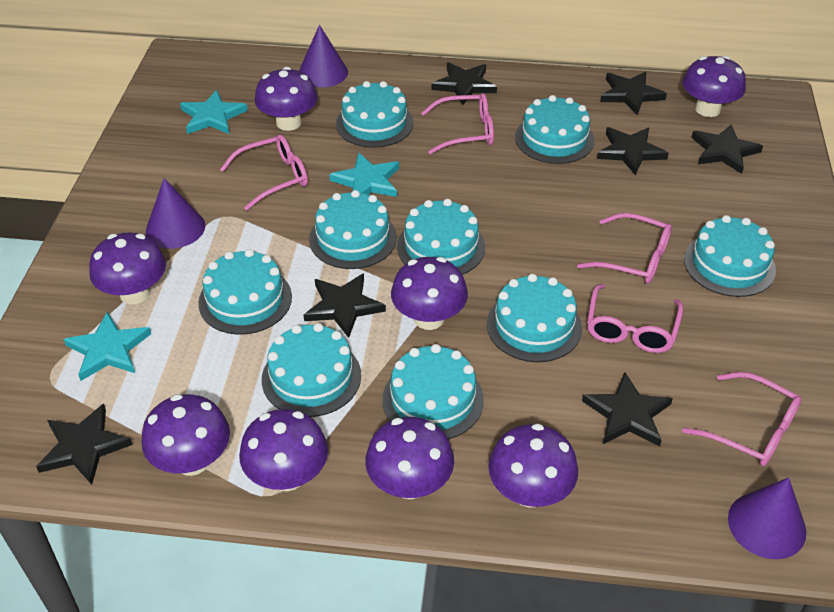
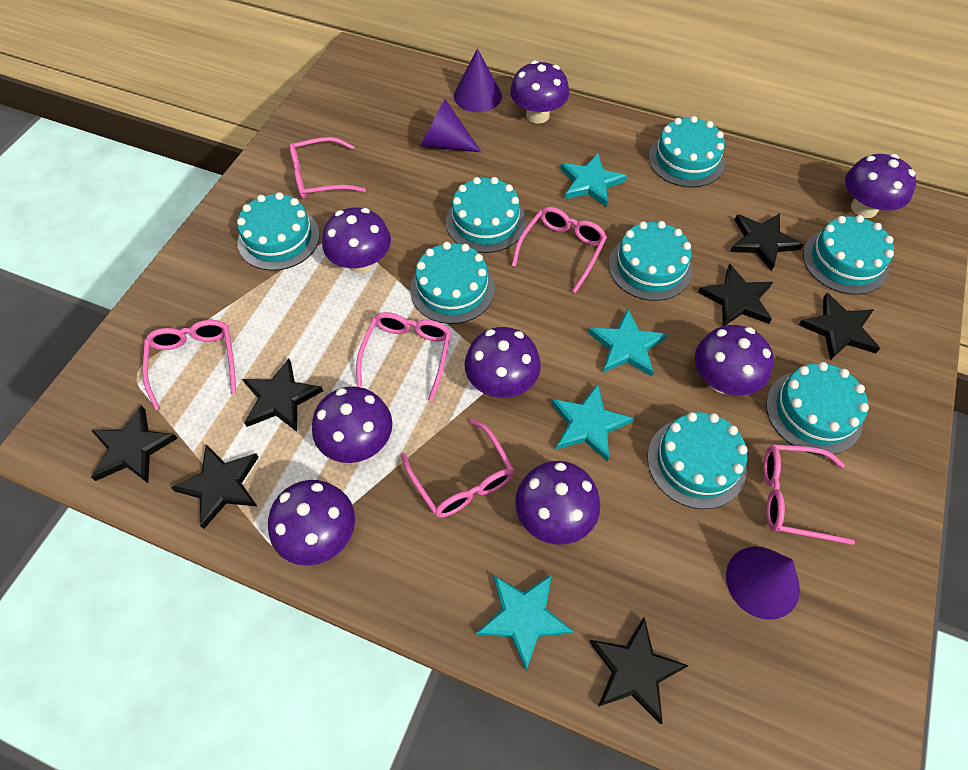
pink glasses: [220,135,308,211] [421,93,494,154] [577,213,672,284] [587,284,683,353] [682,372,801,466] = 5 -> [143,320,236,410] [289,137,366,199] [356,312,451,401] [401,418,514,518] [511,207,607,293] [763,444,855,545] = 6
turquoise cake: [198,249,292,335] [262,323,361,417] [309,190,397,269] [336,81,413,148] [382,344,484,439] [397,199,485,275] [487,274,582,362] [515,95,594,164] [684,215,776,297] = 9 -> [237,192,320,271] [410,242,495,324] [446,177,526,253] [609,221,693,301] [647,412,748,509] [649,116,725,188] [766,362,869,455] [803,215,894,295] = 8
turquoise star: [63,312,151,381] [180,90,248,134] [329,152,399,197] = 3 -> [476,574,574,670] [551,384,633,462] [560,153,627,207] [588,309,667,377] = 4

